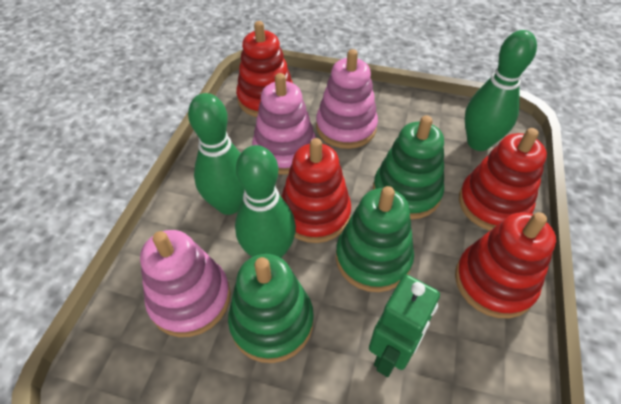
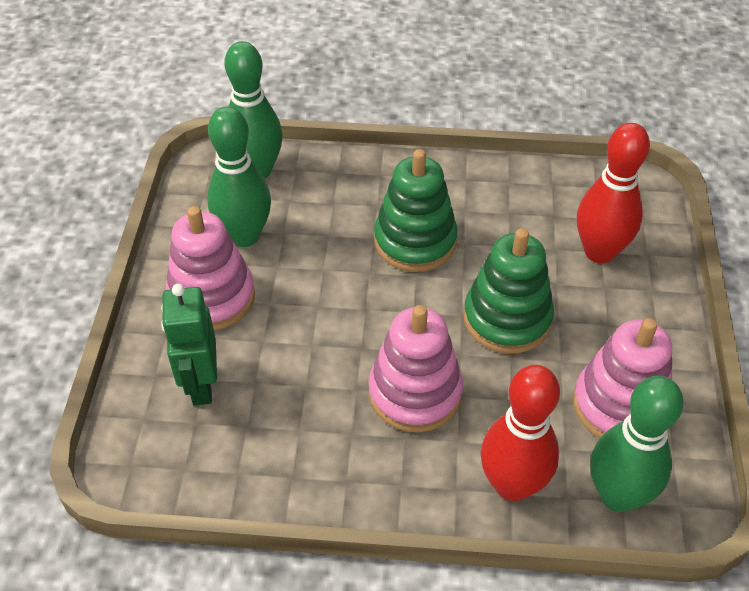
green stacking toy: [228,254,314,363] [336,186,414,292] [373,115,444,220] = 3 -> [374,149,458,272] [463,228,554,354] = 2
red bowling pin: none = 0 -> [480,365,560,501] [577,123,650,263] = 2
red stacking toy: [236,21,293,117] [281,138,351,243] [455,212,556,318] [459,128,547,231] = 4 -> none = 0

